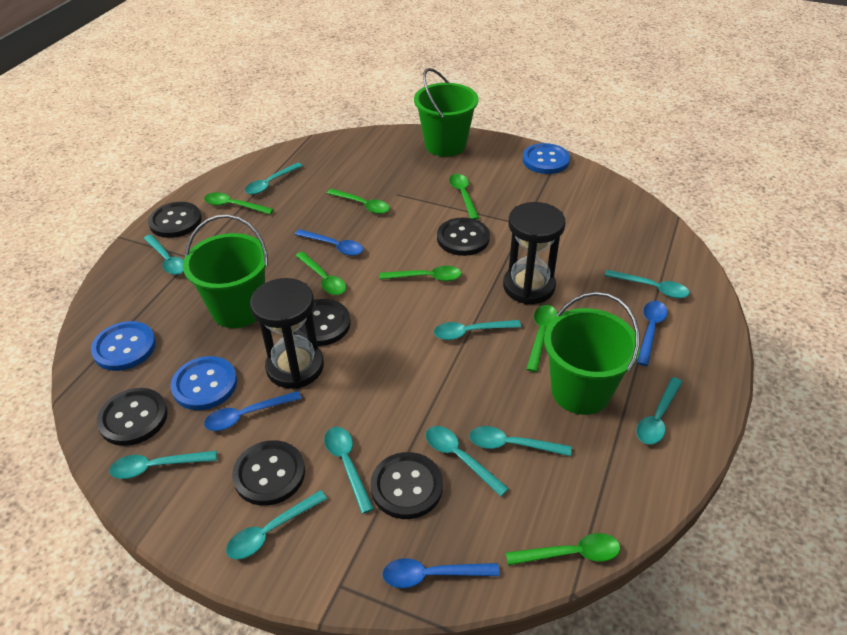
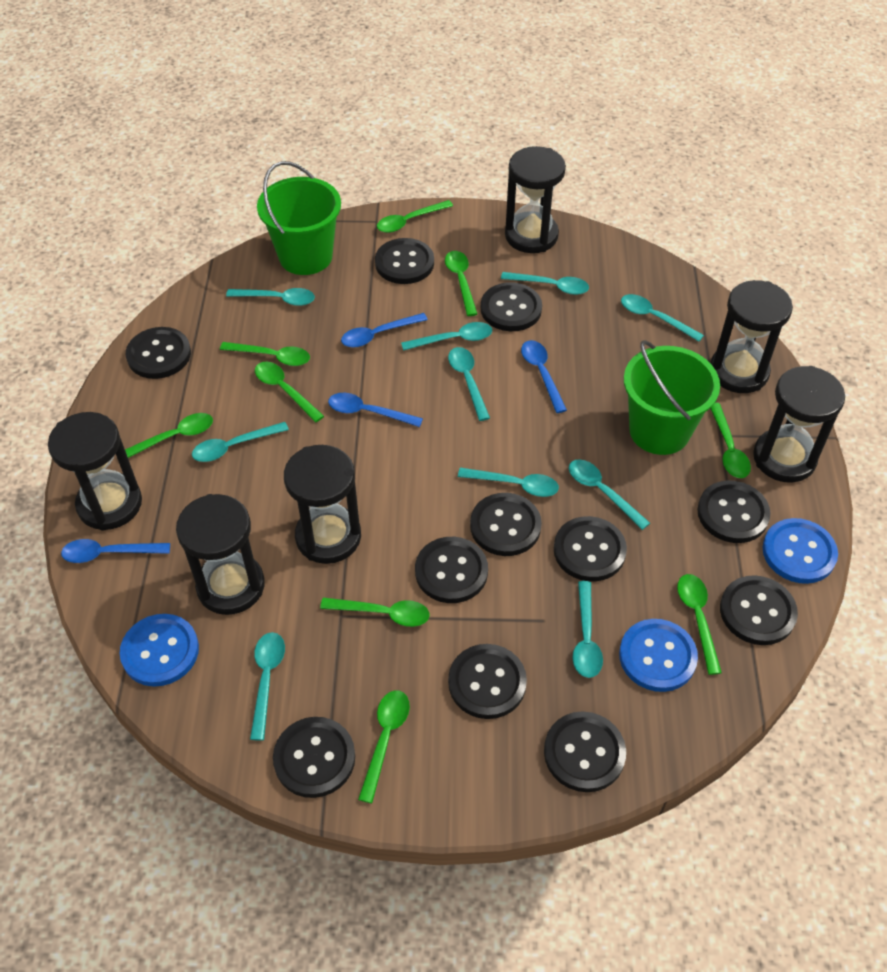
black button: [97,388,168,446] [148,202,202,238] [232,440,305,506] [293,299,351,346] [371,452,443,519] [437,217,490,256] = 6 -> [126,327,191,379] [273,717,355,798] [375,238,434,284] [415,537,488,603] [448,644,527,719] [470,493,542,556] [481,282,542,331] [544,711,626,792] [554,516,627,581] [697,481,771,543] [720,575,798,645] = 11
black hourglass: [250,278,324,389] [503,202,565,304] = 2 -> [48,412,142,531] [176,494,265,615] [284,445,361,564] [505,146,566,253] [710,280,793,393] [753,366,845,483] = 6
green bucket: [183,215,268,328] [414,68,478,157] [544,292,640,415] = 3 -> [257,161,341,275] [624,340,720,455] = 2
green spoon: [204,192,274,214] [295,252,346,295] [327,189,390,214] [379,266,462,281] [449,174,479,220] [506,533,620,565] [526,305,557,372] = 7 -> [125,413,213,458] [220,342,310,366] [255,362,324,422] [320,597,430,627] [358,690,410,803] [377,200,453,233] [445,251,477,316] [677,574,722,675] [710,403,751,478] = 9

